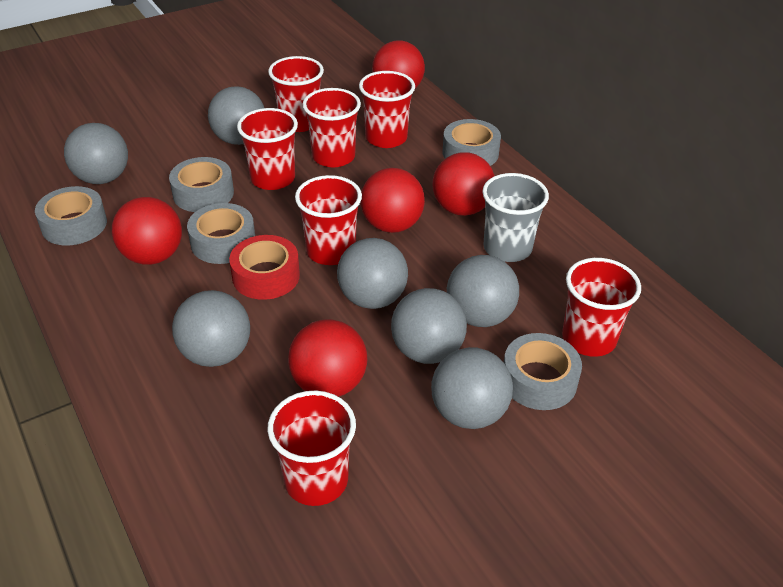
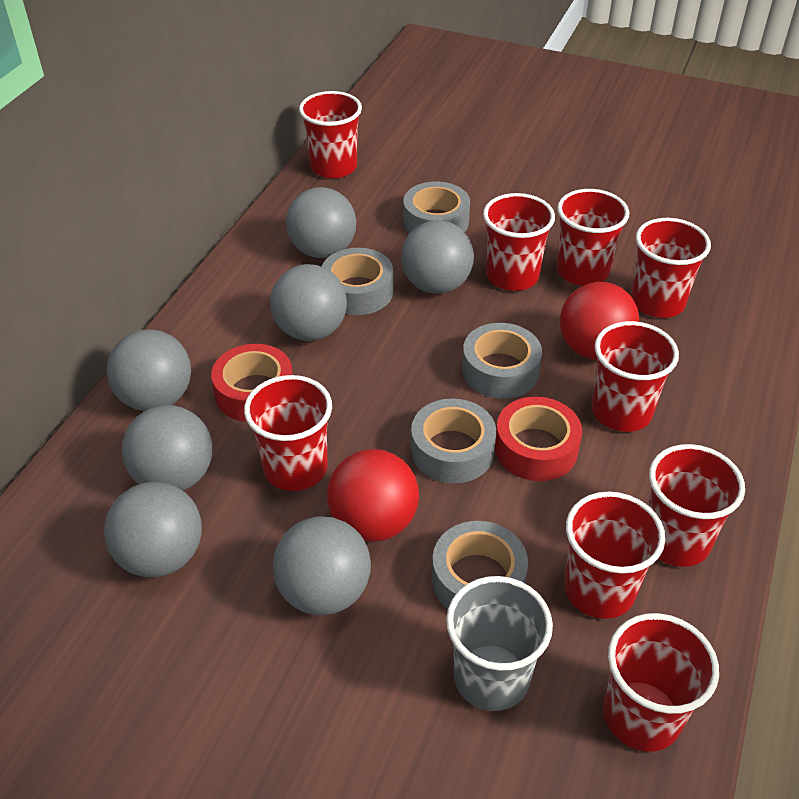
red ball: [112,197,182,265] [288,319,367,397] [360,168,425,233] [372,41,425,88] [432,152,494,216] = 5 -> [327,449,419,542] [560,282,639,360] = 2
red cup: [237,108,298,190] [267,391,356,506] [268,56,324,132] [295,175,362,265] [302,88,361,167] [359,71,415,148] [562,258,641,357] = 7 -> [244,375,332,491] [299,91,362,178] [483,193,555,291] [557,189,629,286] [564,492,665,619] [591,321,679,432] [603,613,719,752] [631,218,711,318] [648,444,745,567] = 9
red tape: [229,235,300,300] = 1 -> [211,344,293,422] [495,397,582,481] = 2

